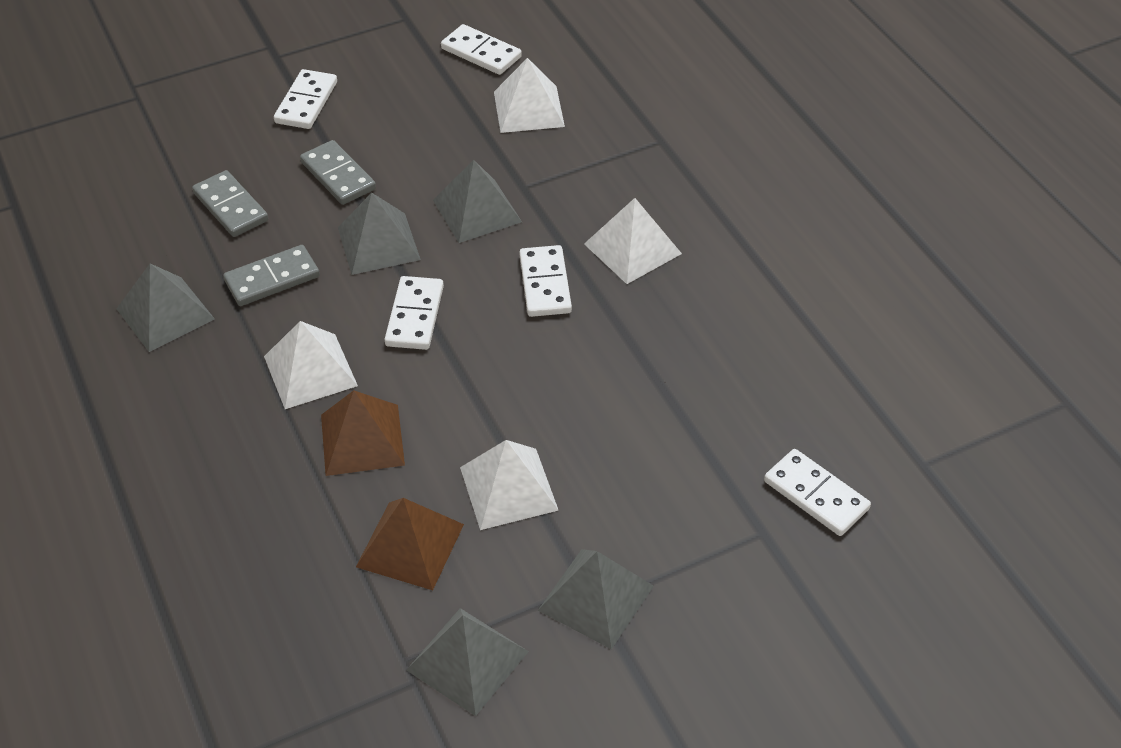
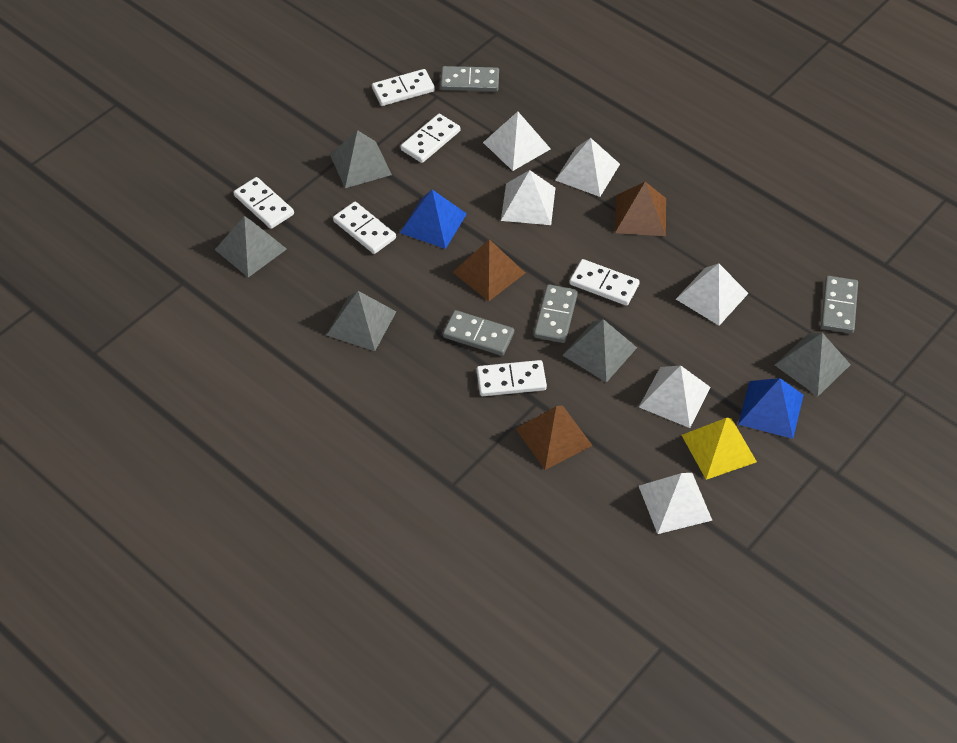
blue pyramid: none = 0 -> [400,190,467,249] [738,378,803,439] = 2
brown pyramid: [321,390,405,476] [356,498,464,590] = 2 -> [453,239,525,301] [516,405,593,470] [615,182,666,236] = 3
grey domino: [192,170,269,237] [223,245,320,306] [300,140,376,205] = 3 -> [441,66,499,92] [443,310,514,356] [534,284,578,343] [821,276,858,333] = 4
white domino: [274,69,337,129] [384,276,444,350] [441,24,522,75] [519,245,572,317] [764,449,871,536] = 5 -> [234,177,294,229] [333,202,396,254] [372,69,435,106] [401,114,460,163] [477,360,547,396] [569,259,640,306] = 6
white pyramid: [264,321,358,409] [460,440,559,530] [494,58,565,133] [584,198,682,284] = 4 -> [483,111,551,171] [501,170,555,225] [555,138,620,197] [639,365,711,428] [639,473,713,534] [676,263,749,326] = 6
yellow pyramid: none = 0 -> [682,418,757,480] = 1

